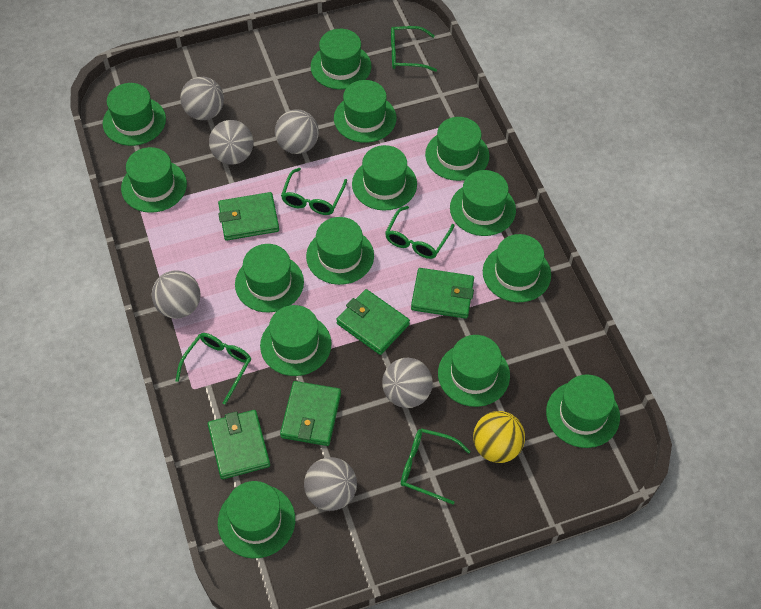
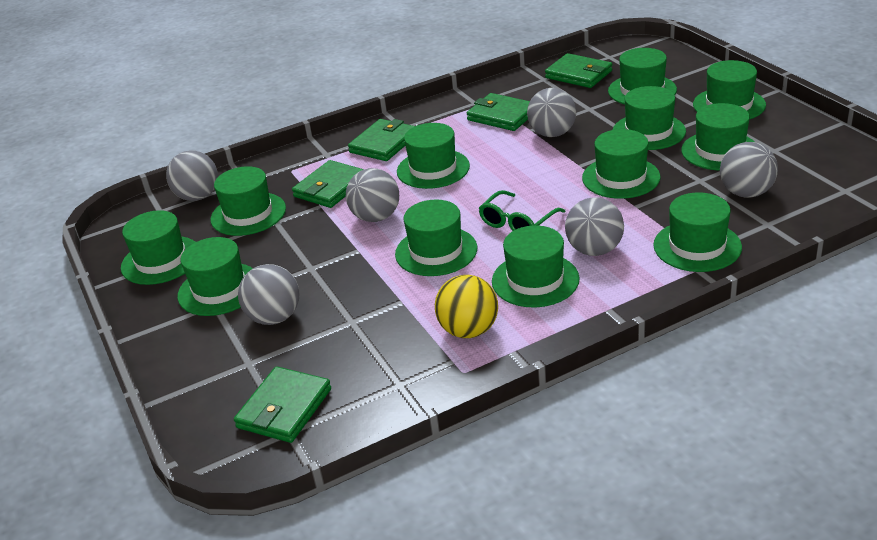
green glasses: [176,333,251,405] [281,168,347,215] [385,206,455,259] [391,26,437,72] [401,428,471,505] = 5 -> [479,190,566,231] = 1
green hat: [103,83,166,146] [121,147,187,213] [218,481,295,558] [235,244,304,313] [260,305,332,376] [306,217,374,285] [311,29,371,89] [334,80,396,143] [352,145,417,211] [425,117,489,181] [438,335,510,407] [450,170,516,236] [483,234,551,302] [546,374,620,448] = 14 -> [121,210,195,285] [177,237,253,316] [210,166,286,236] [395,200,477,276] [397,123,470,189] [492,225,580,307] [582,129,660,199] [608,48,677,105] [613,86,686,150] [653,192,742,272] [681,103,755,171] [693,60,766,119] = 12

